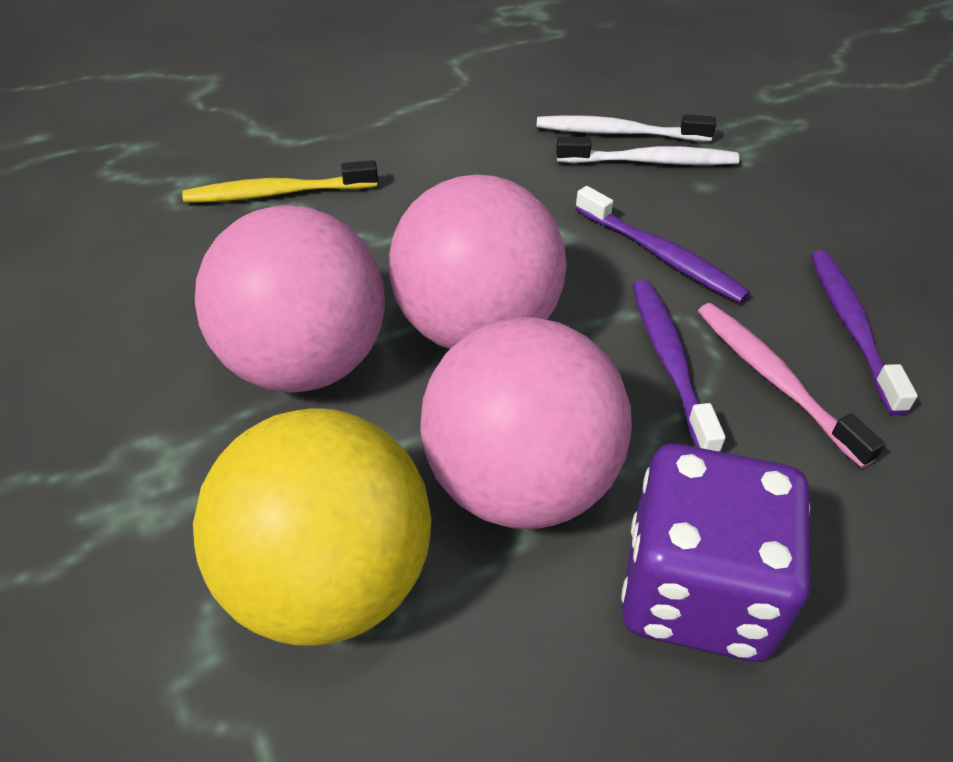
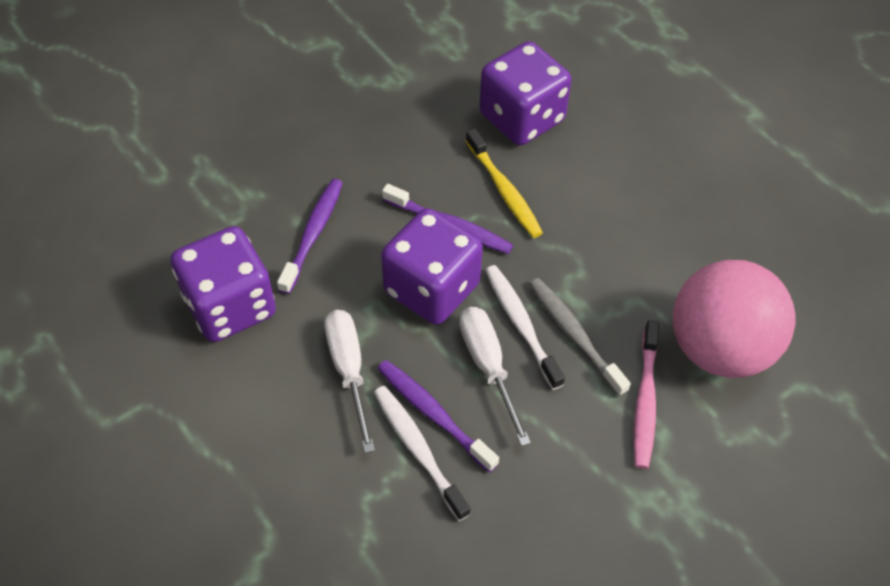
grey toothbrush: none = 0 -> [529,278,631,397] = 1
pink ball: [195,205,385,393] [388,174,567,349] [420,317,632,529] = 3 -> [673,260,795,378] = 1
purple dice: [621,444,810,661] = 1 -> [171,226,276,342] [381,208,483,325] [479,41,572,146] = 3
white screwdriver: none = 0 -> [324,310,375,453] [459,307,531,446] = 2
yellow ball: [193,408,432,646] = 1 -> none = 0

